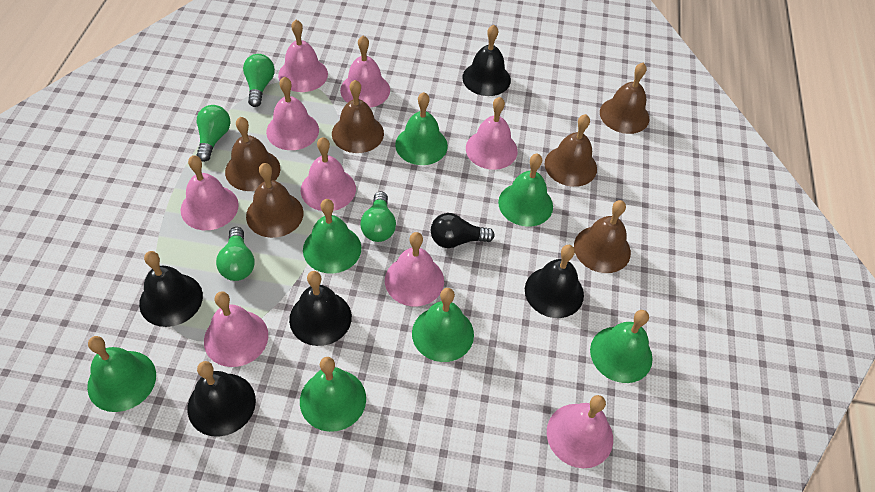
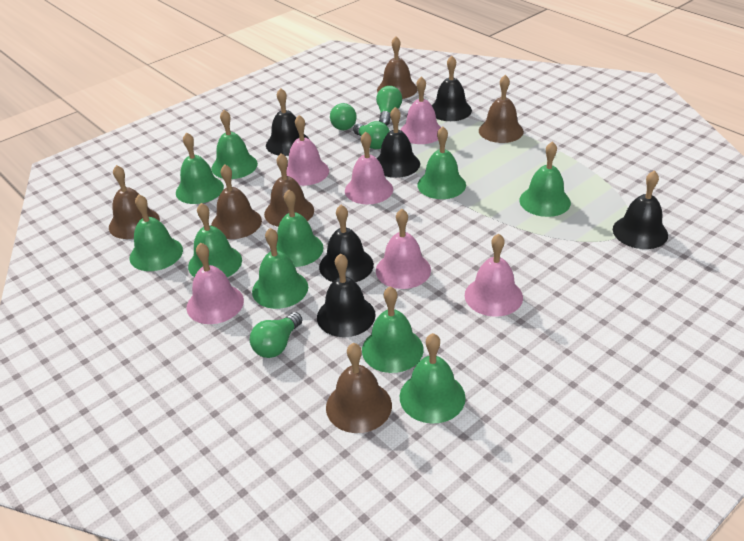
black bell: [139,251,203,327] [187,361,256,437] [289,271,352,346] [462,25,511,96] [525,245,584,318] = 5 -> [266,88,310,156] [317,254,376,337] [319,205,374,282] [377,107,420,178] [432,56,472,121] [613,170,668,249] = 6
black light bulb: [431,213,495,248] = 1 -> none = 0
green bell: [87,336,156,412] [300,357,366,432] [303,199,361,274] [395,92,448,165] [412,288,474,362] [498,153,553,227] [590,310,653,383] = 7 -> [130,194,183,271] [176,132,224,204] [188,203,242,277] [211,110,258,179] [252,228,308,309] [270,189,324,267] [362,287,424,373] [400,333,466,424] [417,126,466,199] [519,141,571,217] = 10
pink bell: [181,155,239,230] [204,291,268,367] [266,77,319,150] [278,20,328,92] [301,137,356,211] [340,36,390,108] [385,232,444,306] [466,97,518,170] [547,395,613,468] = 9 -> [187,243,244,324] [286,115,329,186] [345,131,393,204] [376,209,431,289] [400,77,441,144] [465,233,523,317] = 6

